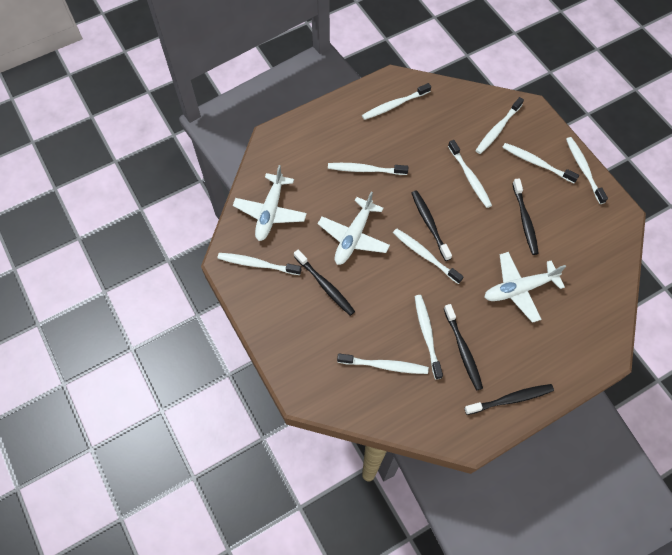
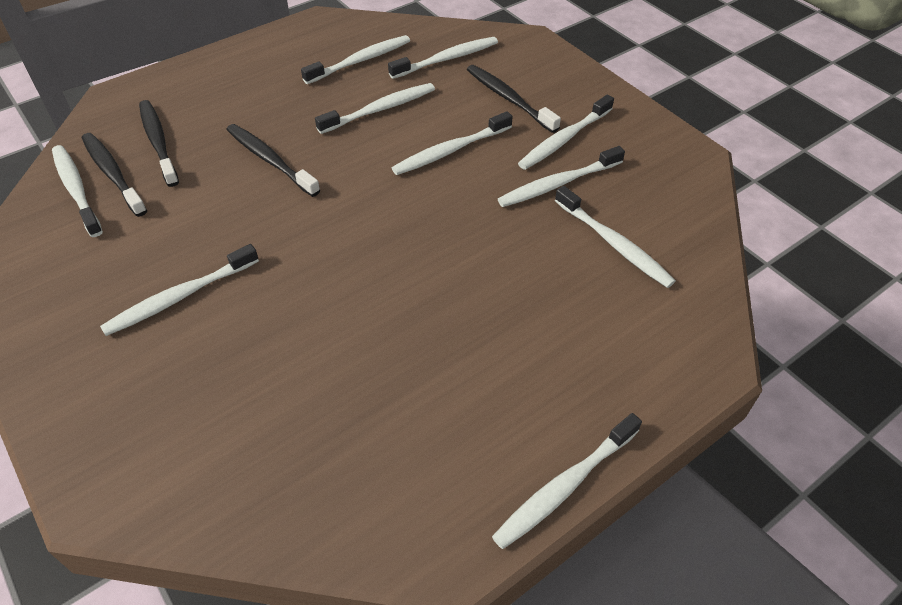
black toothbrush: [294,250,355,316] [411,190,452,261] [444,304,483,391] [464,384,554,415] [512,178,539,255] = 5 -> [82,133,147,217] [139,100,179,187] [226,124,320,197] [467,65,561,133] = 4
white plane: [233,165,307,241] [318,191,390,265] [484,252,566,323] = 3 -> none = 0

